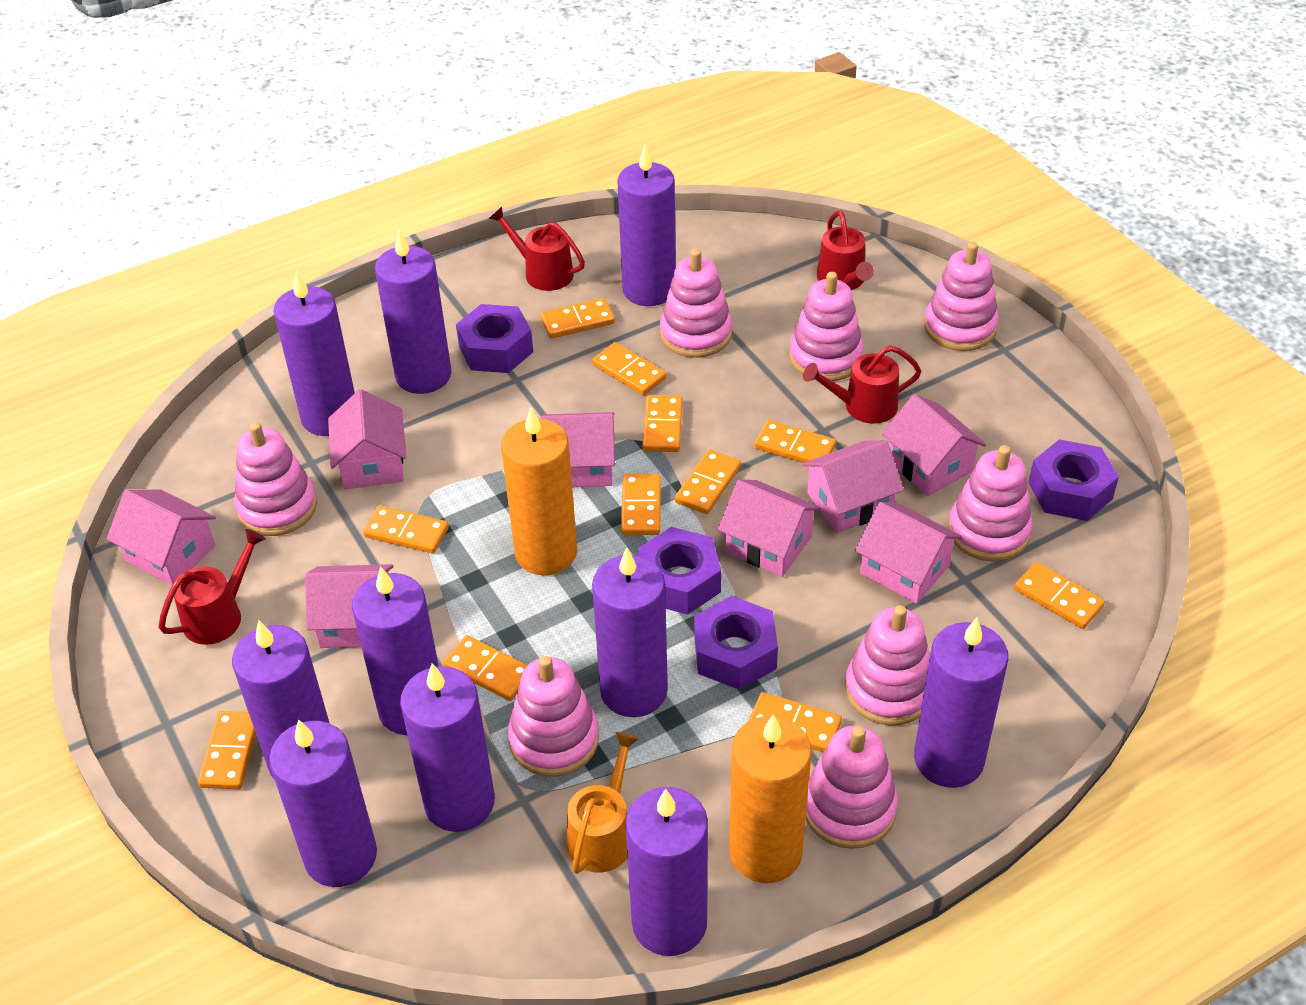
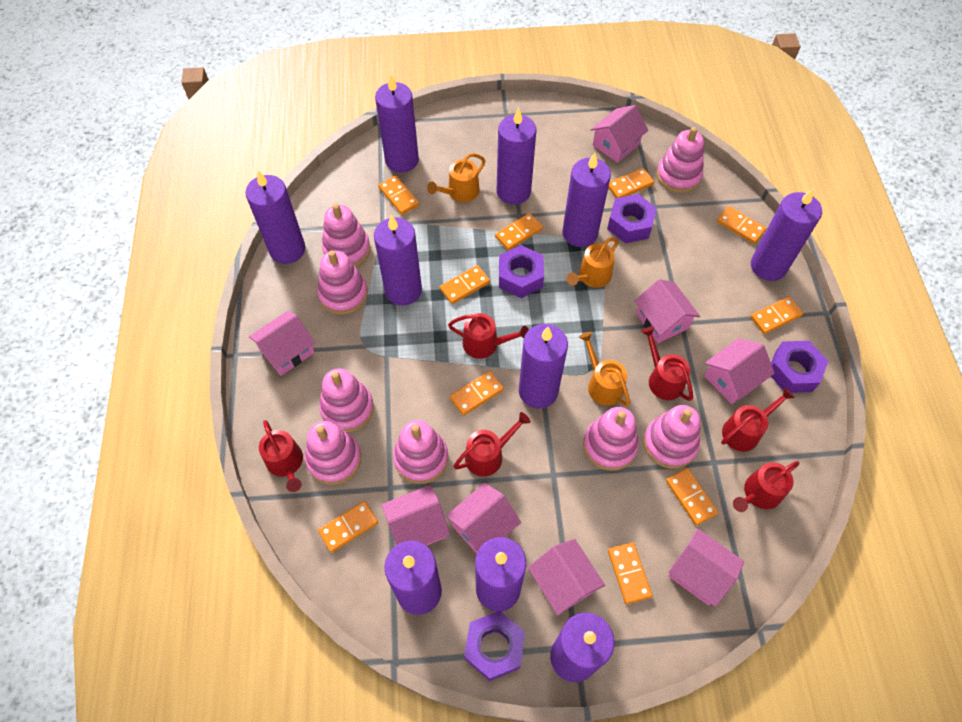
orange candle: [501,407,577,575] [729,714,811,883] = 2 -> none = 0
orange domino: [198,711,256,789] [363,505,449,554] [443,635,527,701] [540,298,615,339] [592,342,667,395] [621,474,661,535] [642,395,683,452] [675,449,741,514] [748,692,842,752] [754,420,836,463] [1014,562,1105,629] = 11 -> [318,501,378,553] [378,175,419,215] [440,265,490,304] [450,371,504,416] [495,213,543,251] [608,168,654,198] [608,542,652,604] [666,468,718,526] [717,206,767,244] [750,297,803,334] = 10
orange watering can: [567,732,639,874] = 1 -> [427,153,485,202] [566,238,619,288] [579,332,630,406] = 3
red watering can: [159,529,265,645] [489,207,585,291] [803,345,921,424] [817,211,874,290] = 4 -> [259,420,303,492] [448,313,529,359] [453,412,531,476] [641,326,693,401] [721,387,795,452] [733,461,799,512] = 6

